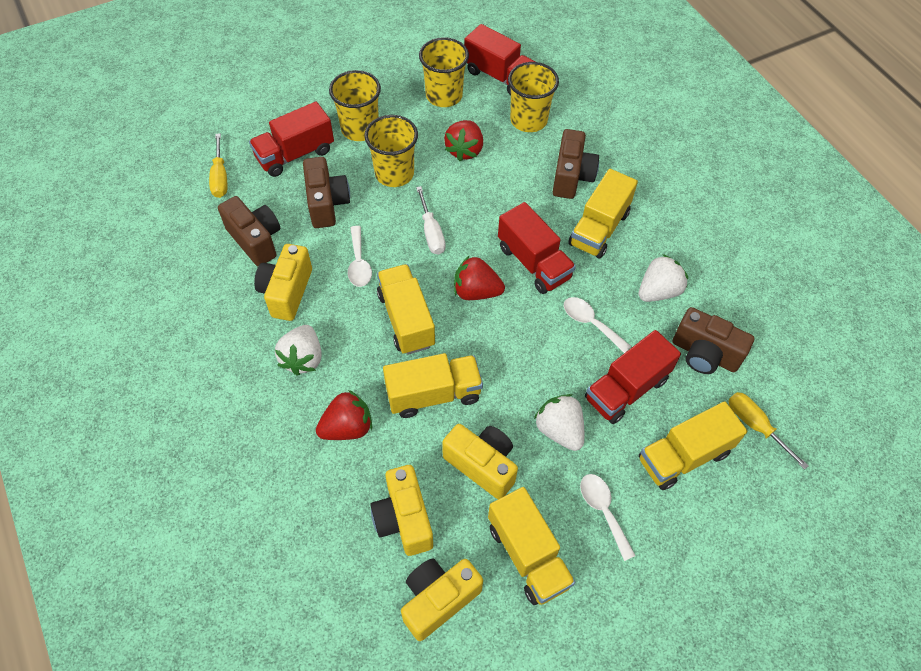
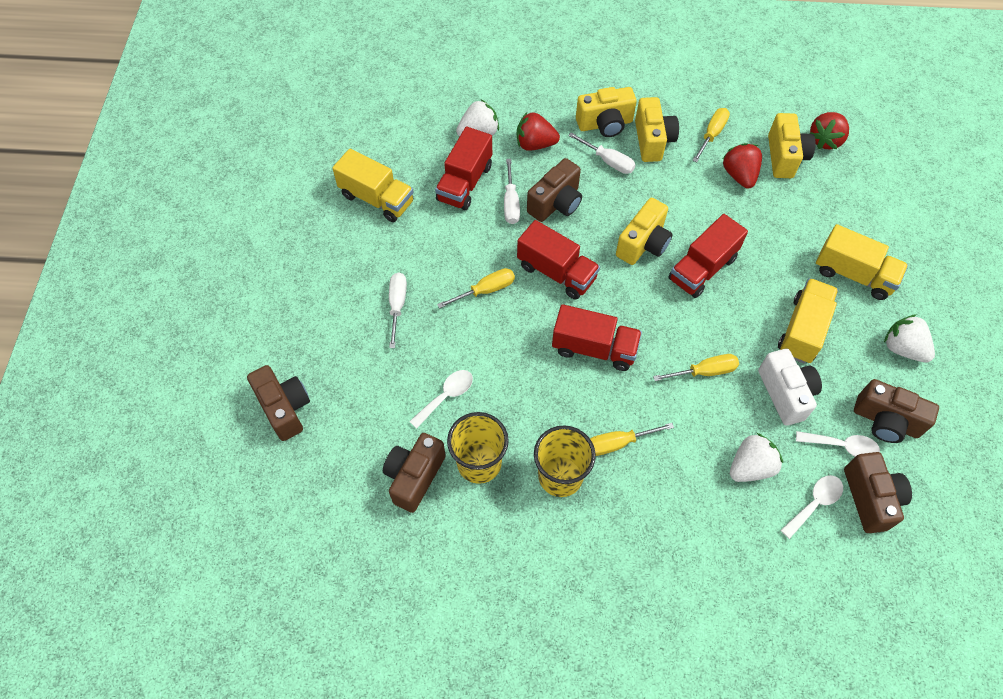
brown camera: [218,196,280,266] [303,157,350,228] [553,129,599,199] [673,307,754,374] = 4 -> [247,365,310,441] [383,433,446,513] [527,158,582,222] [844,452,912,533] [854,379,939,443] = 5
white camera: none = 0 -> [758,349,822,426] = 1
white screwdriver: [416,186,445,254] = 1 -> [389,272,407,348] [504,159,520,224] [568,133,635,174] = 3
yellow cup: [329,70,381,141] [364,115,418,187] [419,37,469,107] [508,62,559,132] = 4 -> [447,412,509,484] [534,425,596,497] = 2
yellow screwdriver: [209,133,227,198] [728,392,809,470] = 2 -> [437,268,515,309] [590,423,674,456] [653,354,739,381] [692,108,730,163] = 4
yellow truck: [377,264,435,355] [383,353,483,418] [488,487,576,605] [568,169,638,259] [639,401,747,490] = 5 -> [332,149,414,222] [778,278,838,363] [816,224,908,300] = 3

